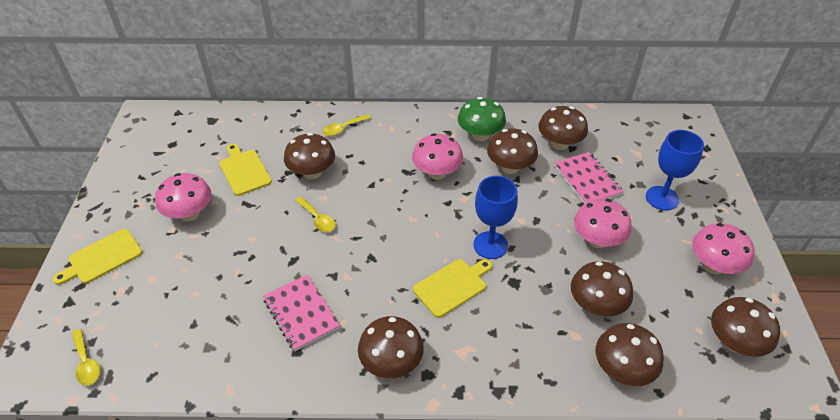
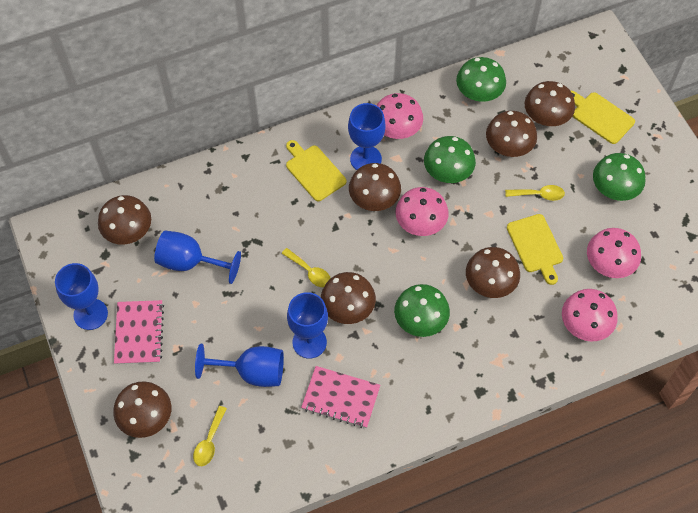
blue goblet: [473,176,518,259] [646,130,704,210] = 2 -> [55,263,108,330] [154,230,241,284] [195,344,284,387] [287,292,328,359] [348,103,386,170] = 5
green mushroom: [458,97,506,141] = 1 -> [394,284,450,337] [424,136,476,183] [456,57,506,102] [593,153,645,201] = 4

